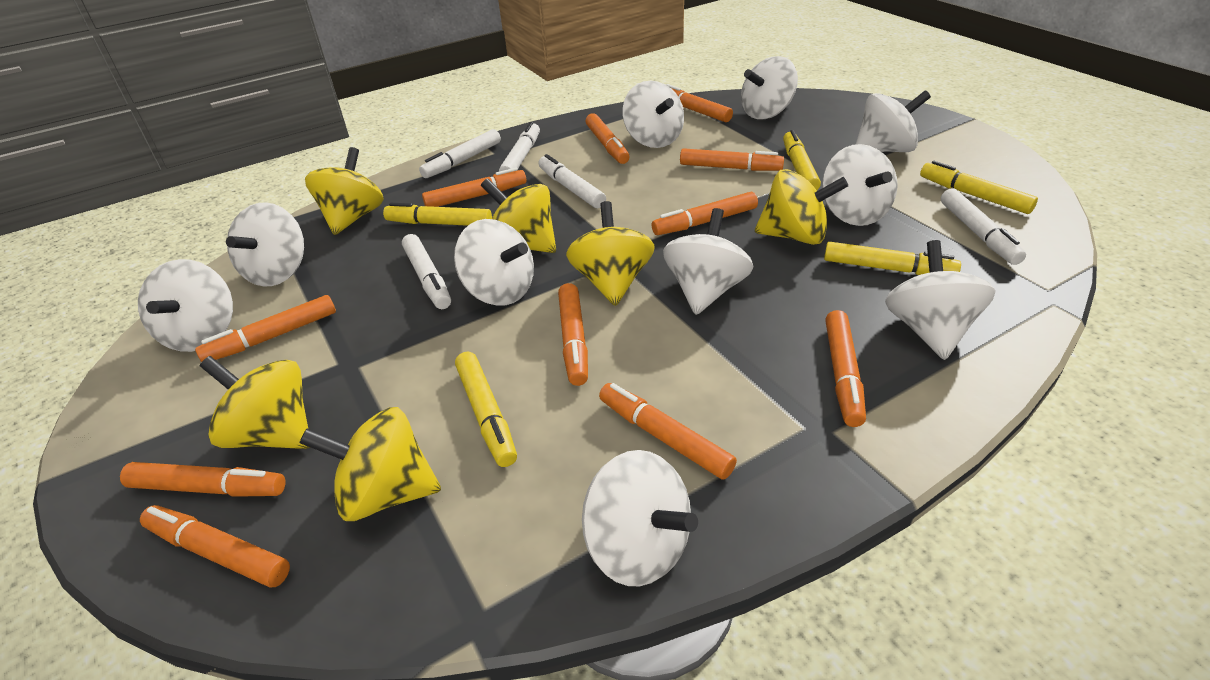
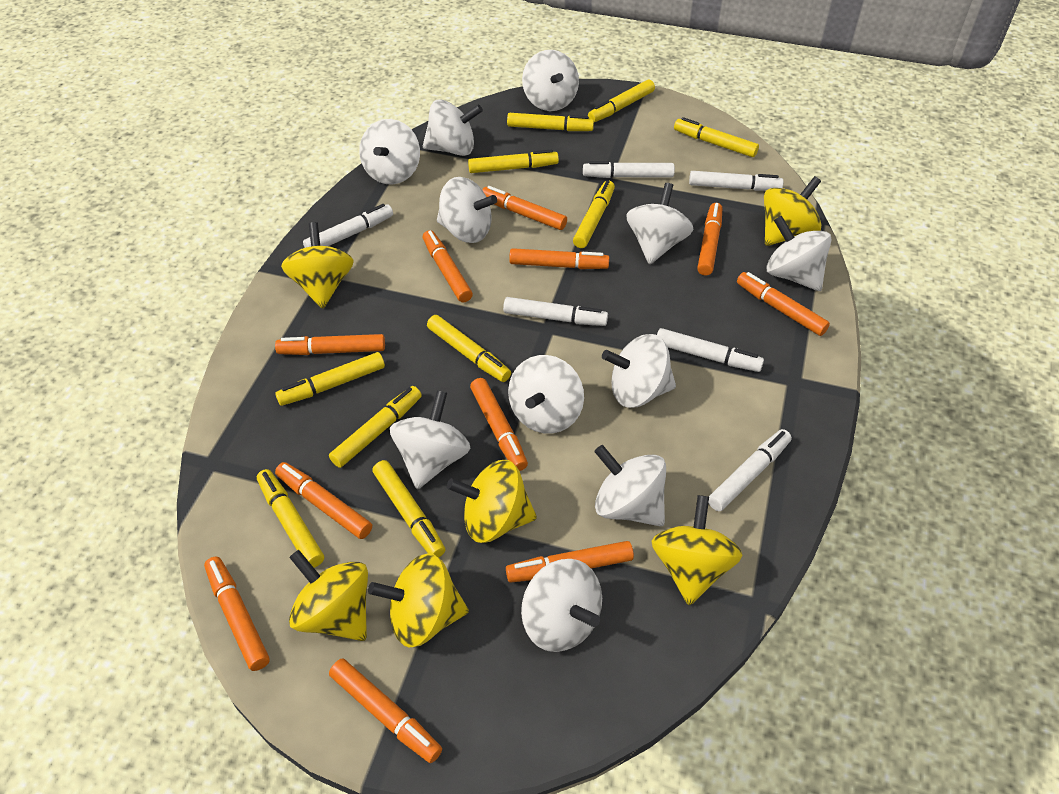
white marker: [402,234,451,309] [419,129,501,178] [499,122,540,171] [539,154,606,208] [941,188,1026,265] = 5 -> [303,204,393,248] [503,297,608,326] [583,161,675,178] [657,328,764,372] [689,171,783,191] [709,429,792,511] = 6
white spinning top: [138,259,233,352] [226,202,304,286] [454,219,534,306] [582,450,698,586] [623,81,684,148] [663,208,753,315] [741,56,798,119] [822,144,898,226] [856,90,931,152] [885,240,996,360] = 10 -> [359,119,420,184] [390,390,471,489] [423,99,483,156] [437,177,497,243] [508,355,584,433] [521,559,602,652] [522,50,579,111] [594,445,666,527] [602,334,676,408] [626,183,693,264] [766,216,832,291] = 11
yellow marker: [383,203,492,226] [455,352,517,467] [783,130,821,190] [824,242,961,275] [920,161,1038,214] = 5 -> [257,469,324,568] [275,352,385,406] [329,386,422,468] [372,460,446,558] [427,315,511,382] [468,150,559,173] [507,113,594,131] [573,180,615,248] [588,80,655,122] [674,117,759,157] = 10

